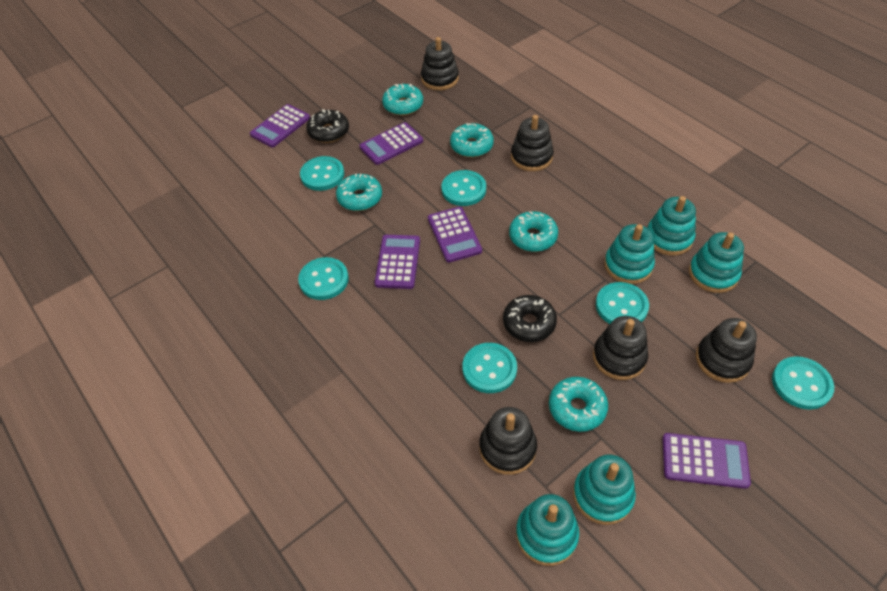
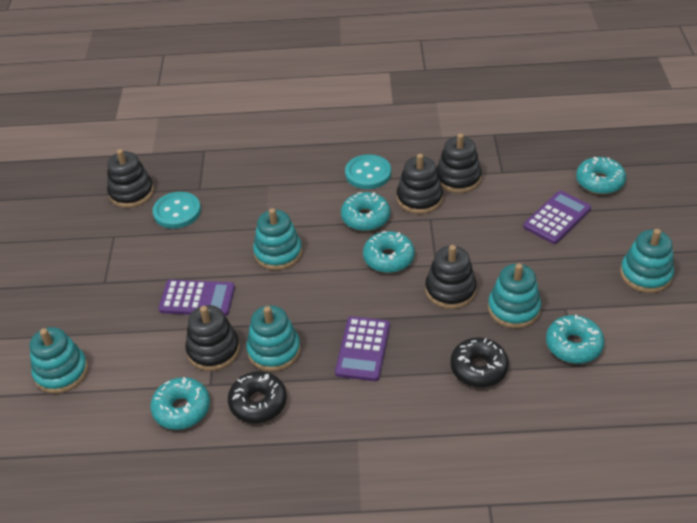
purple calculator: [250,104,310,147] [359,122,423,165] [375,235,420,289] [428,207,482,262] [662,433,751,489] = 5 -> [158,280,235,316] [335,316,390,381] [523,191,591,244] = 3
turquoise button: [298,257,349,300] [300,156,344,191] [441,170,486,206] [462,343,517,393] [596,282,649,324] [772,356,834,410] = 6 -> [153,192,201,229] [345,154,391,189] = 2

